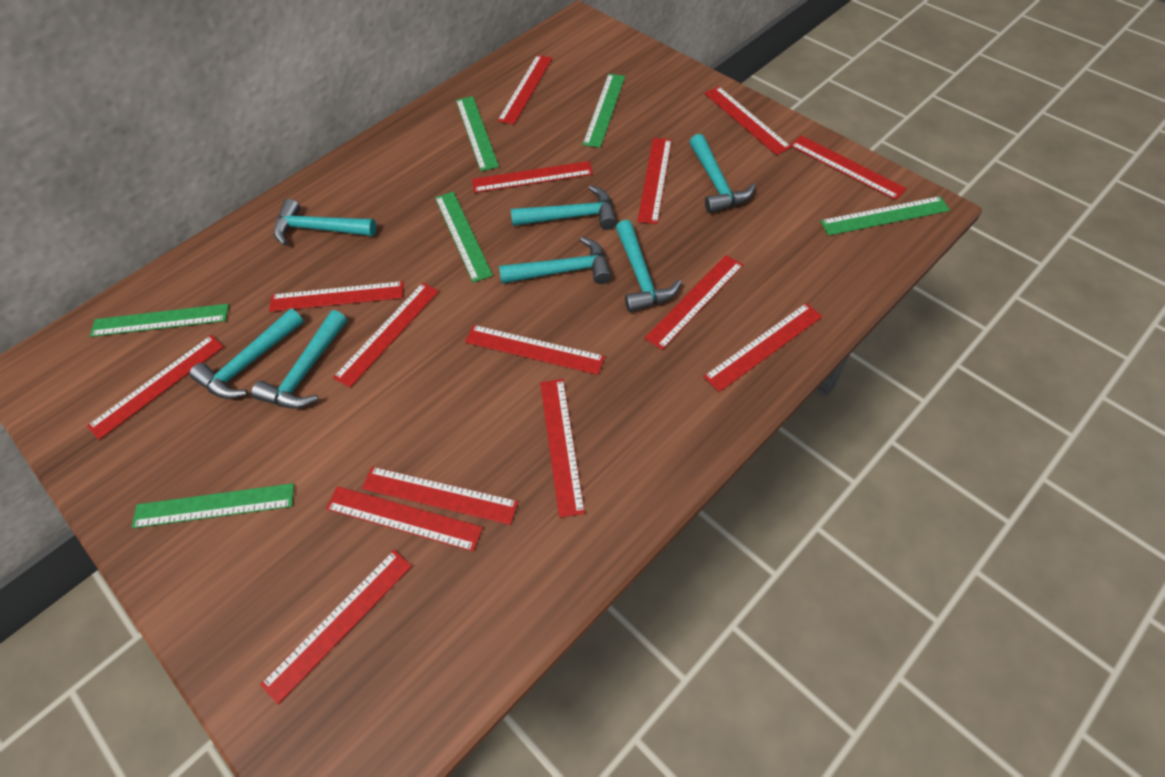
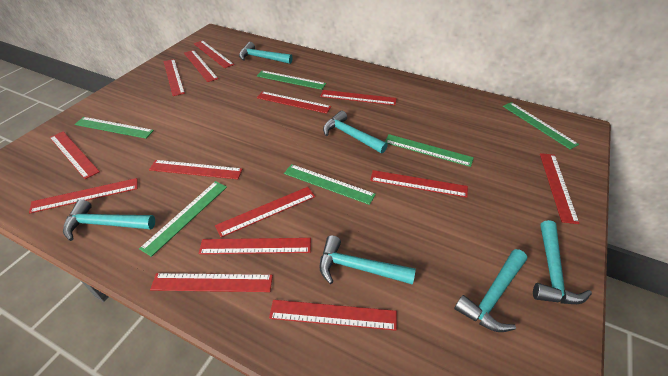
red ruler: [87,335,224,440] [260,550,412,704] [269,281,404,312] [326,486,483,552] [333,283,439,388] [362,467,519,525] [465,325,605,375] [472,161,593,193] [498,55,553,125] [540,379,585,518] [637,138,672,224] [645,255,743,350] [703,303,823,392] [705,86,791,155] [790,136,907,200] = 15 -> [29,178,137,214] [50,131,100,179] [149,160,243,179] [150,273,273,292] [164,59,185,96] [184,50,218,82] [194,40,234,68] [198,238,311,254] [215,187,315,237] [257,91,331,114] [269,300,397,331] [320,90,397,105] [370,170,468,198] [540,153,580,224] = 14
turquoise hammer: [189,308,304,399] [251,310,347,409] [274,199,376,246] [499,237,612,284] [511,185,617,230] [616,220,682,312] [690,134,756,213] = 7 -> [63,199,155,241] [239,42,293,64] [319,235,416,285] [323,111,388,154] [454,249,527,332] [533,220,592,304] = 6

